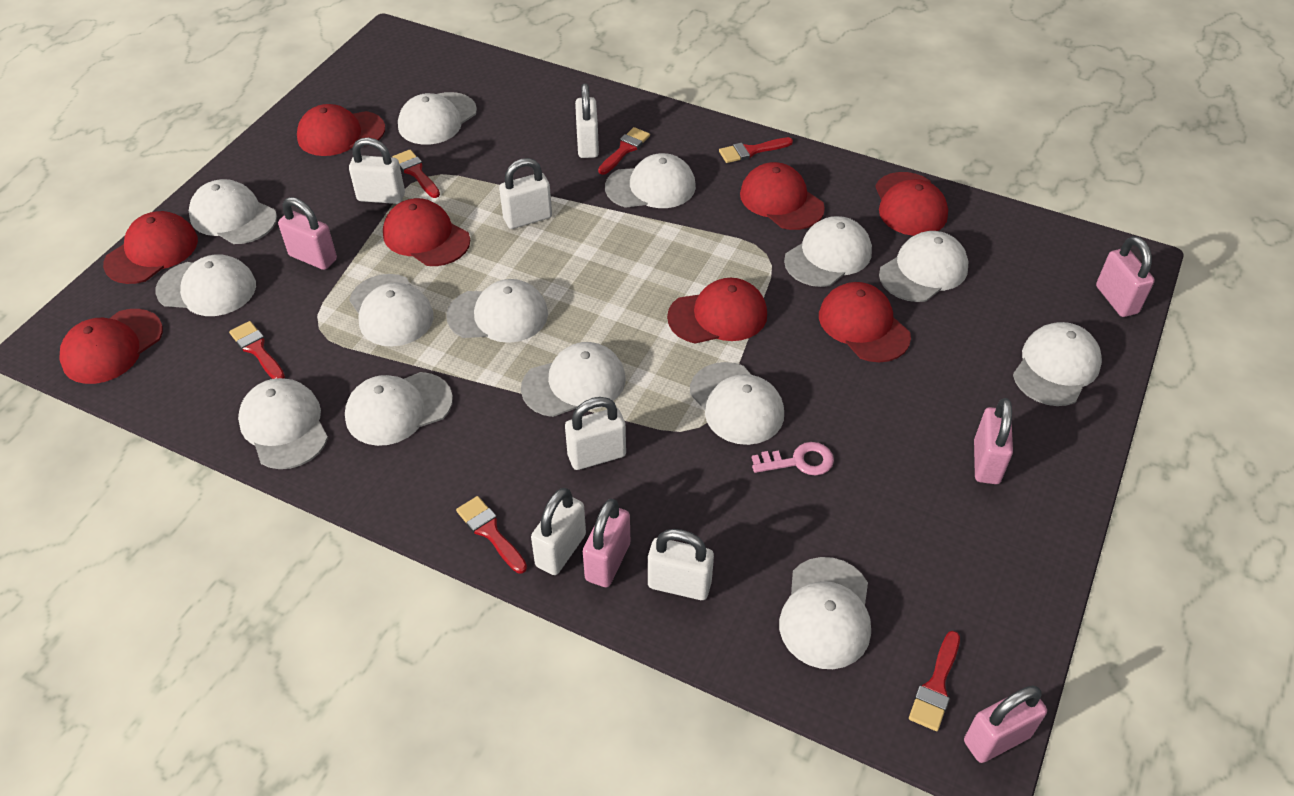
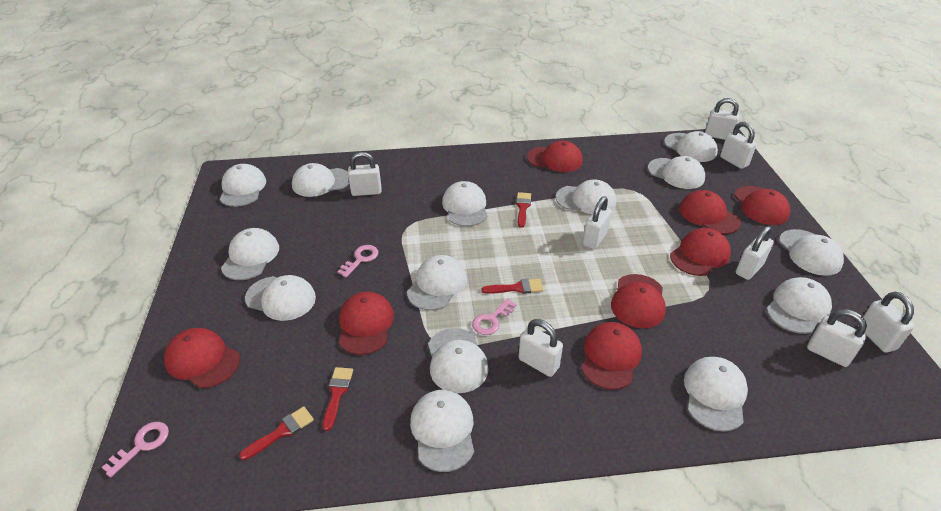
pink key: [752,442,834,475] = 1 -> [102,422,169,477] [337,245,379,277] [472,298,517,335] = 3
pink padlock: [278,197,337,270] [583,499,630,587] [964,686,1047,763] [974,398,1013,484] [1096,236,1155,317] = 5 -> none = 0
red brush: [229,321,285,379] [393,149,440,198] [456,496,527,573] [598,127,650,175] [719,137,793,163] [909,631,960,731] = 6 -> [239,406,314,460] [323,367,353,431] [482,279,543,294] [516,192,531,228] = 4
white padlock: [349,138,405,204] [499,158,552,229] [531,488,586,575] [565,397,626,470] [575,83,599,158] [648,529,714,600] = 6 -> [348,152,381,196] [519,319,563,377] [583,196,612,249] [705,98,739,140] [720,122,757,169] [736,226,774,280] [807,309,867,367] [858,292,915,353] = 8

